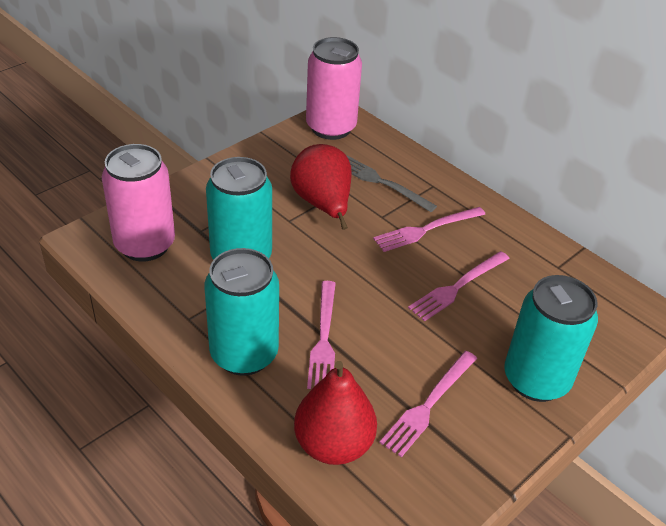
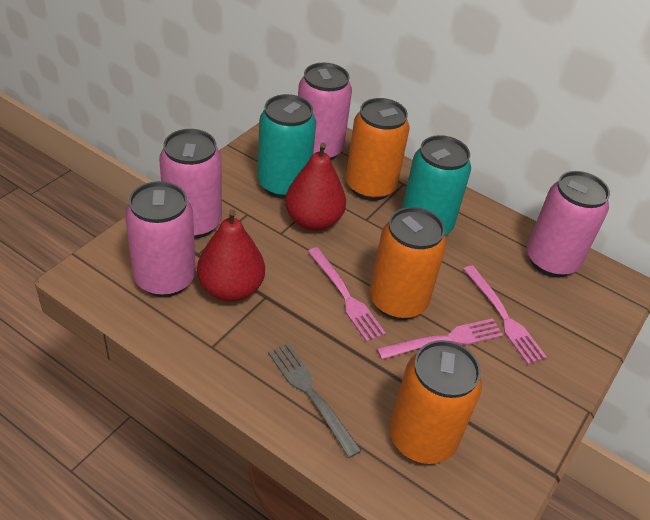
orange can: none = 0 -> [346,98,410,201] [370,207,446,320] [390,340,482,464] = 3
pink can: [102,144,175,261] [306,37,362,140] = 2 -> [125,181,196,297] [159,129,222,239] [298,63,352,160] [527,171,610,277] = 4
pink fork: [307,281,336,389] [373,207,486,252] [379,351,477,457] [408,251,510,322] = 4 -> [308,247,386,342] [377,318,503,360] [463,265,547,364] = 3
turquoise can: [204,248,279,376] [206,157,272,260] [504,275,598,402] = 3 -> [257,94,316,199] [402,135,471,235] = 2

